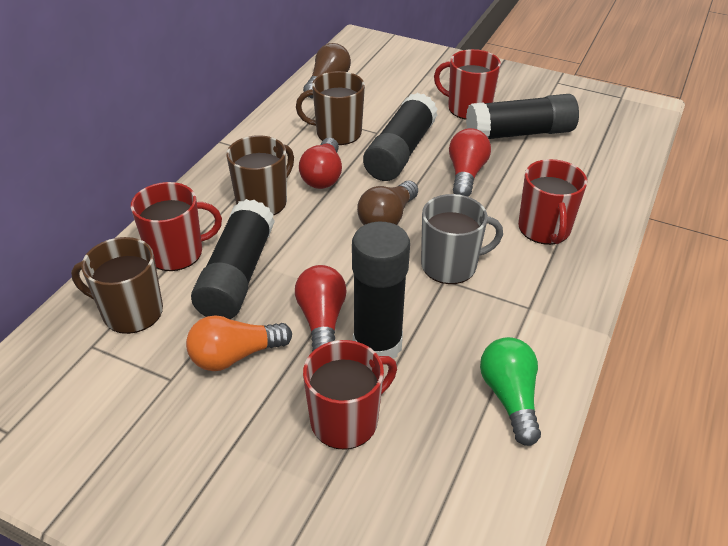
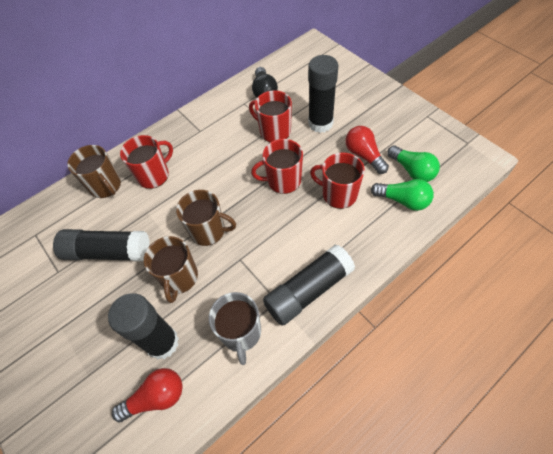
black light bulb: none = 0 -> [252,67,278,98] = 1
brown light bulb: [303,43,351,98] [357,181,418,225] = 2 -> none = 0
green light bulb: [480,337,541,446] = 1 -> [371,179,434,211] [387,146,440,182] = 2
orange light bulb: [186,315,292,371] = 1 -> none = 0
red light bulb: [295,265,347,352] [299,138,342,189] [449,128,491,197] = 3 -> [112,368,183,422] [345,126,389,174] = 2

